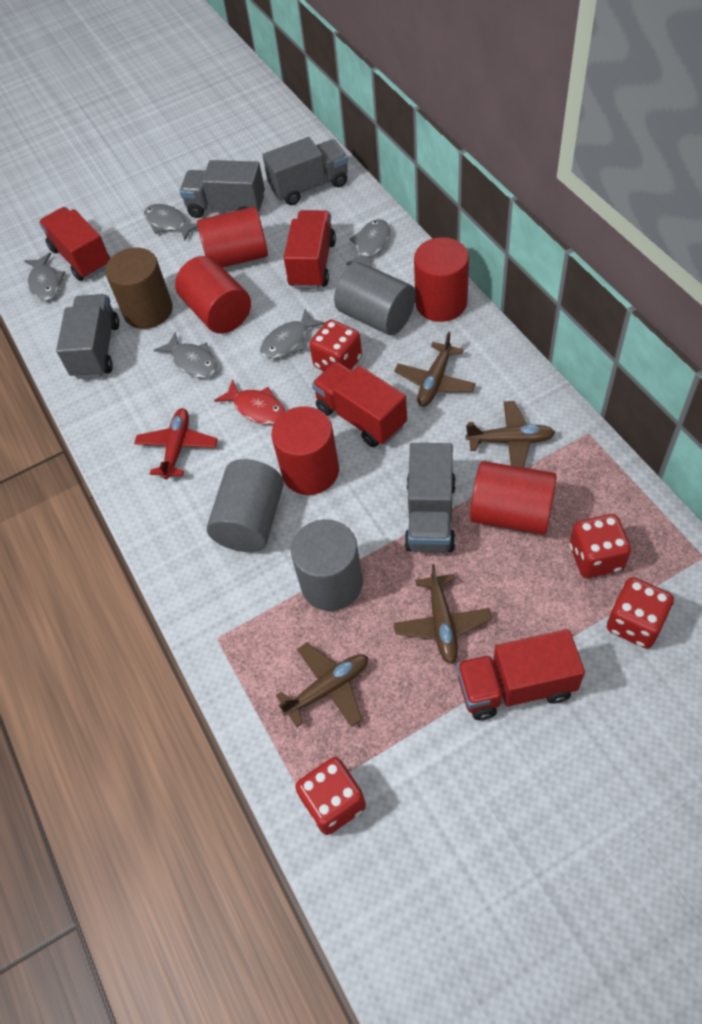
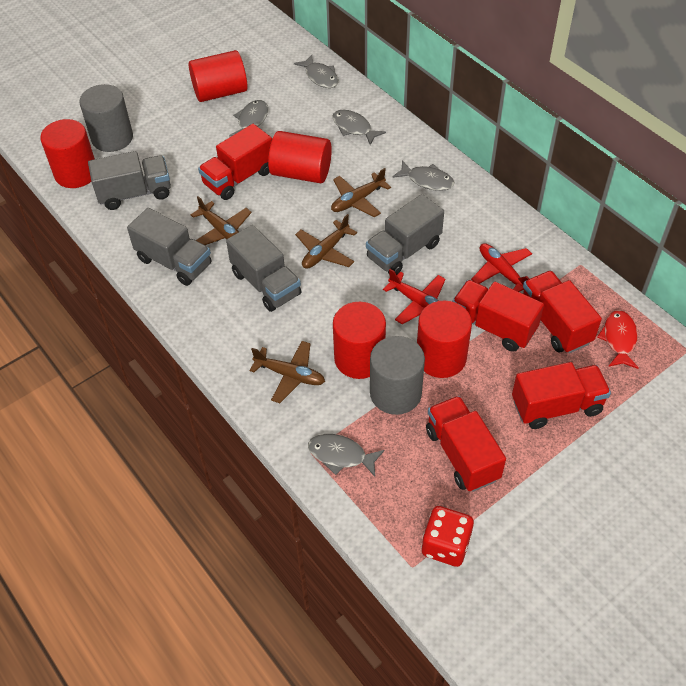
brown cylinder: [105,247,173,329] = 1 -> none = 0
grey cylinder: [207,459,284,552] [291,519,363,611] [334,262,416,335] = 3 -> [79,84,133,152] [370,336,425,415] = 2
red dice: [295,757,366,835] [309,320,362,371] [570,514,631,578] [607,577,674,649] = 4 -> [422,506,474,567] = 1
red plane: [134,408,218,480] = 1 -> [383,269,446,324] [471,243,532,292] = 2
red truck: [39,207,110,281] [284,210,336,289] [312,361,407,447] [457,629,585,720] = 4 -> [198,124,272,200] [426,396,506,492] [452,280,544,352] [512,362,611,429] [523,271,602,353] = 5

